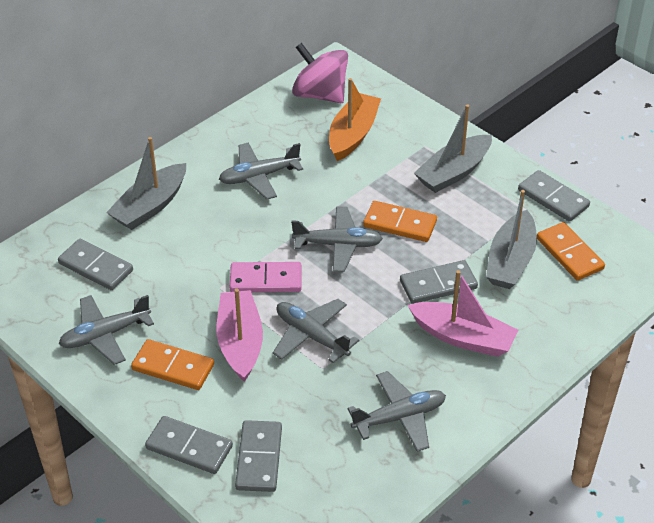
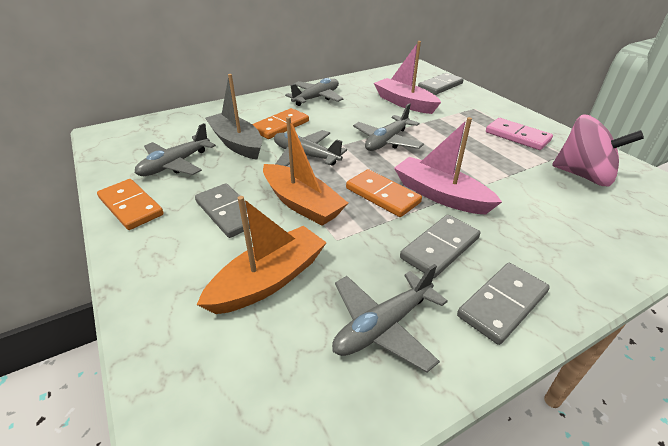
grey boat: [106,137,186,230] [414,104,492,193] [486,190,537,289] = 3 -> [205,74,262,160] = 1
grey domino: [58,239,133,290] [145,416,233,474] [235,420,282,492] [400,260,478,304] [518,170,590,222] = 5 -> [195,183,250,238] [400,215,480,278] [418,73,464,95] [457,263,550,345] = 4
orange boat: [329,78,381,161] = 1 -> [197,196,327,314] [263,116,348,226] = 2

